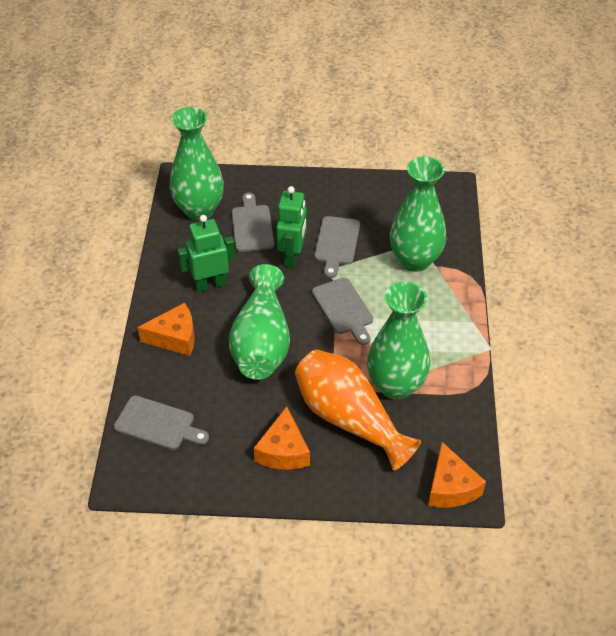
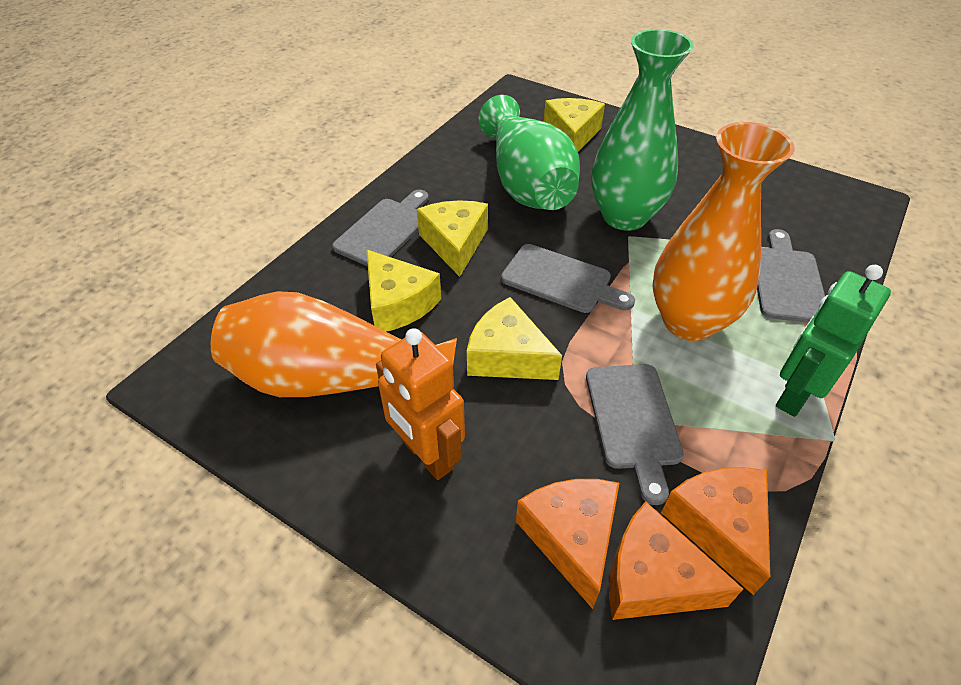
green robot: [178,215,235,292] [276,186,307,268] = 2 -> [776,265,891,417] = 1
green vase: [170,107,224,220] [229,264,290,380] [367,282,430,400] [390,156,447,272] = 4 -> [479,95,580,210] [591,29,694,231] = 2
orange robot: none = 0 -> [376,328,465,480] = 1
orange vase: [295,349,421,471] = 1 -> [211,291,457,397] [652,122,795,341] = 2
yellow cheese: none = 0 -> [366,249,441,332] [417,200,488,277] [467,297,562,380] [544,98,605,152] = 4

